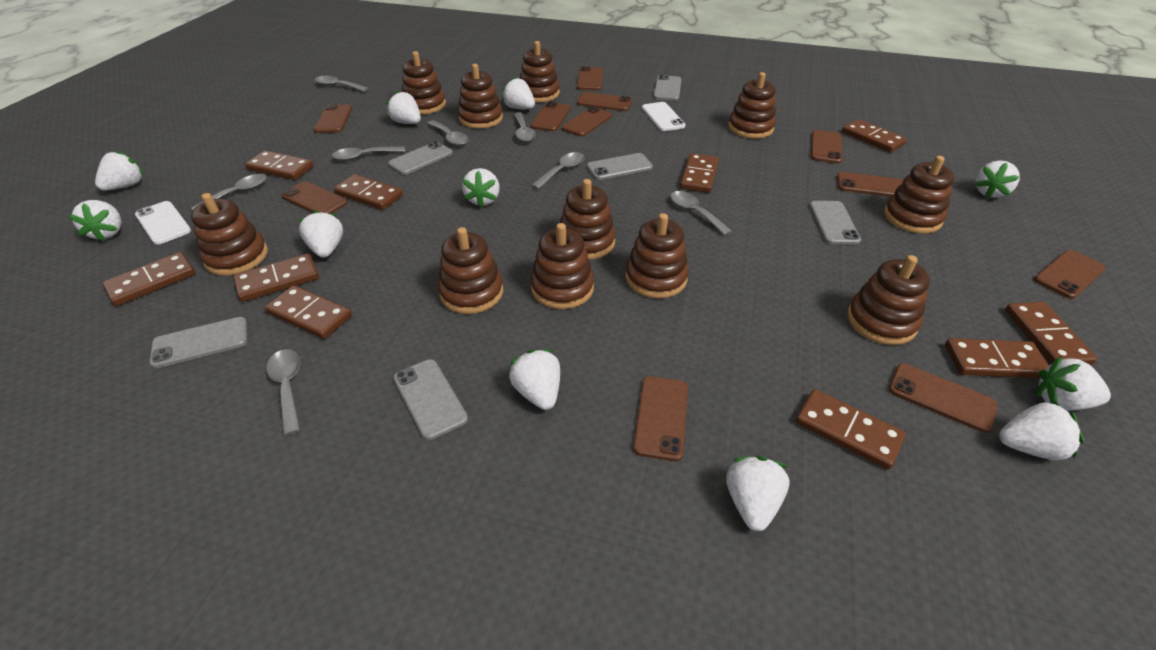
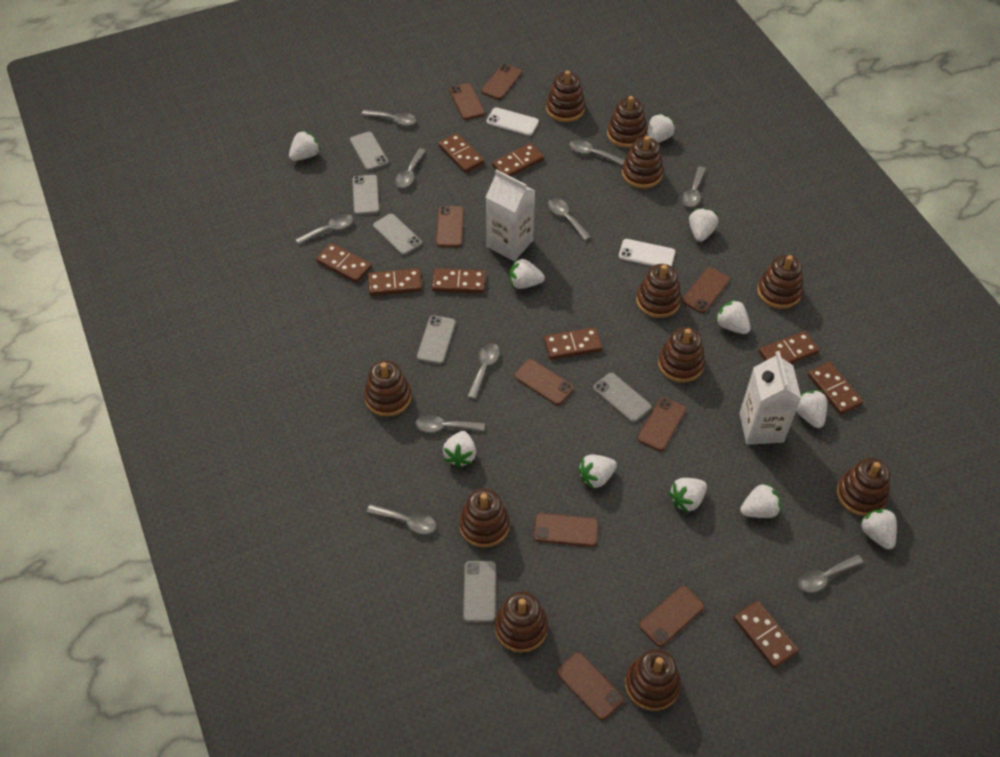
brown domino: [103,252,196,306] [234,253,319,302] [245,150,313,180] [265,285,352,339] [334,174,403,210] [680,153,719,193] [795,389,906,470] [842,119,907,153] [945,338,1049,378] [1005,302,1097,365] = 10 -> [316,243,372,283] [368,268,422,296] [432,268,486,293] [438,133,484,173] [492,143,544,176] [544,327,602,360] [734,601,799,668] [759,331,819,364] [808,362,863,415] = 9
brown phone: [281,181,347,214] [314,104,352,133] [531,102,571,131] [562,107,612,136] [577,66,603,90] [577,92,632,111] [633,376,688,461] [811,130,842,163] [837,172,903,197] [889,363,998,433] [1034,250,1106,299] = 11 -> [436,206,464,247] [449,83,485,120] [481,64,522,100] [514,359,574,405] [534,513,598,547] [557,652,624,720] [637,397,686,451] [639,586,704,647] [682,267,730,313] = 9
grey spoon: [191,174,267,210] [266,349,301,435] [315,76,369,92] [332,146,405,161] [427,120,469,146] [514,112,536,142] [531,152,584,189] [670,191,732,236] = 8 -> [295,214,353,245] [361,110,417,126] [367,504,436,534] [395,148,426,188] [415,415,485,433] [467,343,500,399] [548,198,591,241] [569,140,625,165] [682,167,706,207] [798,555,864,593] = 10
white carton: none = 0 -> [486,169,535,261] [740,351,802,445] = 2

